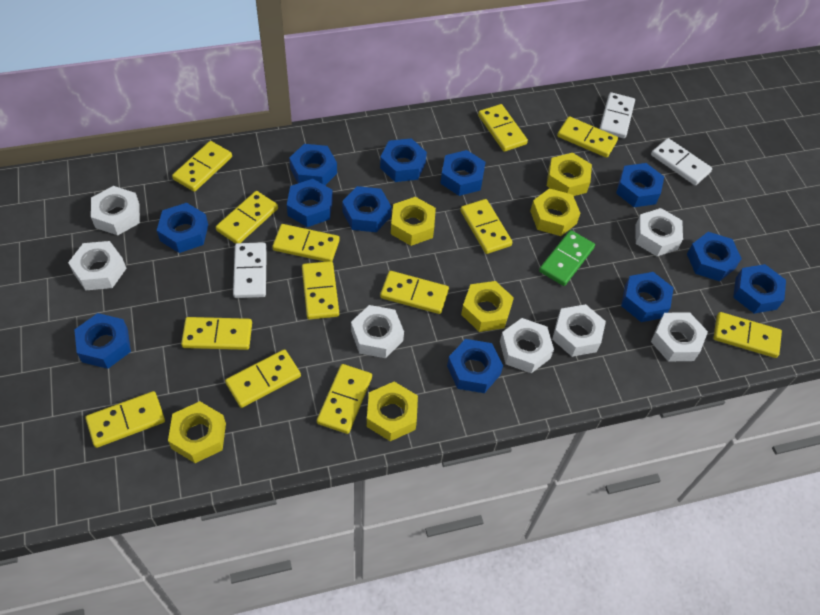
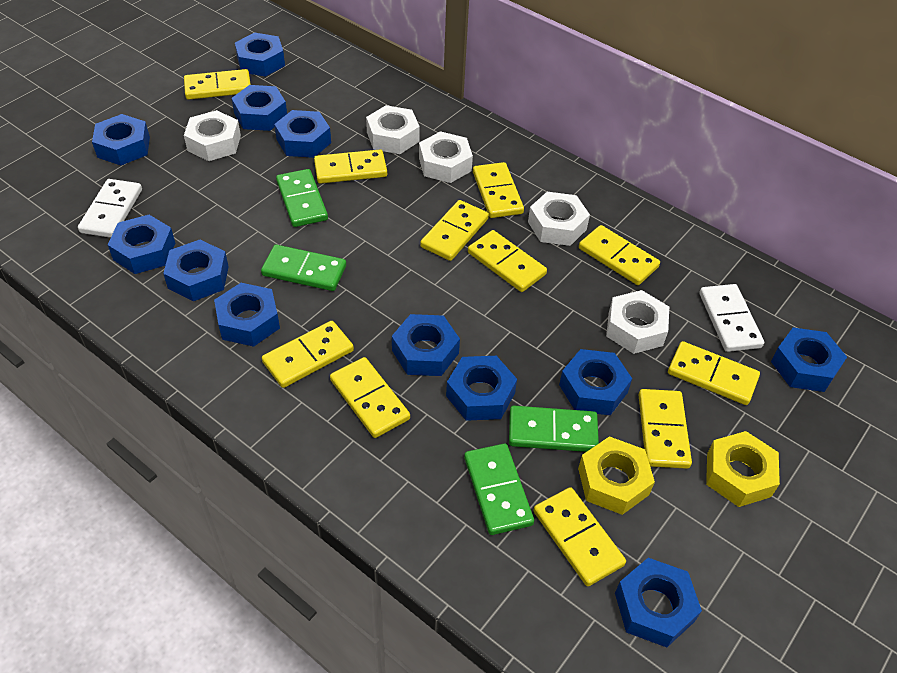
green domino: [539,230,595,286] = 1 -> [261,245,346,291] [276,169,328,227] [464,443,534,535] [509,406,599,452] = 4
white domino: [233,242,267,298] [599,92,635,138] [651,138,712,186] = 3 -> [78,179,142,238] [699,284,764,352] = 2
white nut: [68,241,127,291] [91,186,140,235] [351,305,404,358] [500,318,554,373] [552,304,606,357] [636,208,683,256] [651,312,708,361] = 7 -> [184,110,241,161] [366,105,420,154] [419,131,473,183] [528,192,590,246] [606,290,669,354] = 5
yellow domino: [86,391,165,448] [172,141,232,192] [181,317,252,350] [216,191,278,244] [225,349,301,408] [272,224,340,262] [302,261,339,320] [317,364,372,434] [380,271,449,314] [460,199,513,254] [478,104,528,152] [557,116,618,158] [713,312,782,358] = 13 -> [184,69,251,100] [262,321,354,388] [314,150,387,184] [330,357,410,438] [420,200,489,261] [468,230,547,292] [473,162,524,218] [533,487,626,586] [579,225,660,285] [639,389,692,469] [668,341,760,405] = 11
yellow nut: [168,401,226,463] [367,382,418,441] [391,197,436,246] [461,281,514,332] [530,188,580,236] [547,153,592,196] = 6 -> [578,436,655,515] [706,431,780,507] = 2

